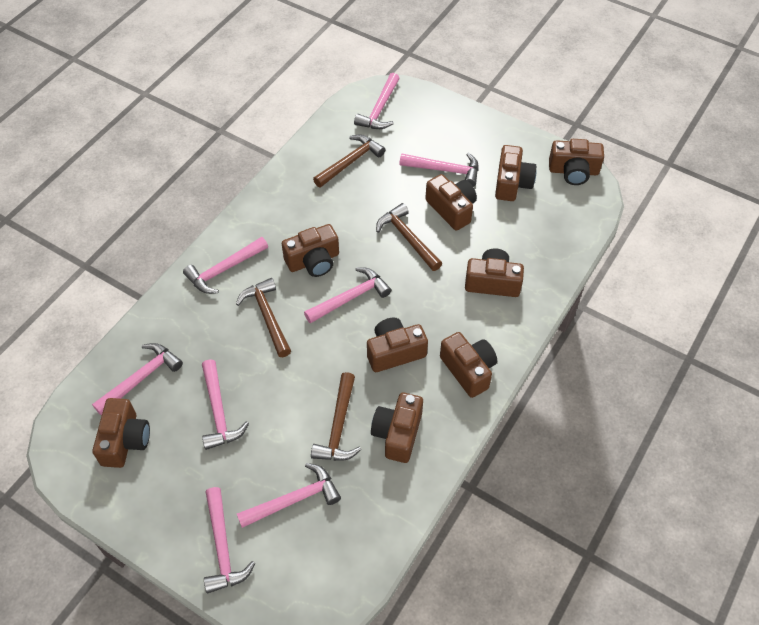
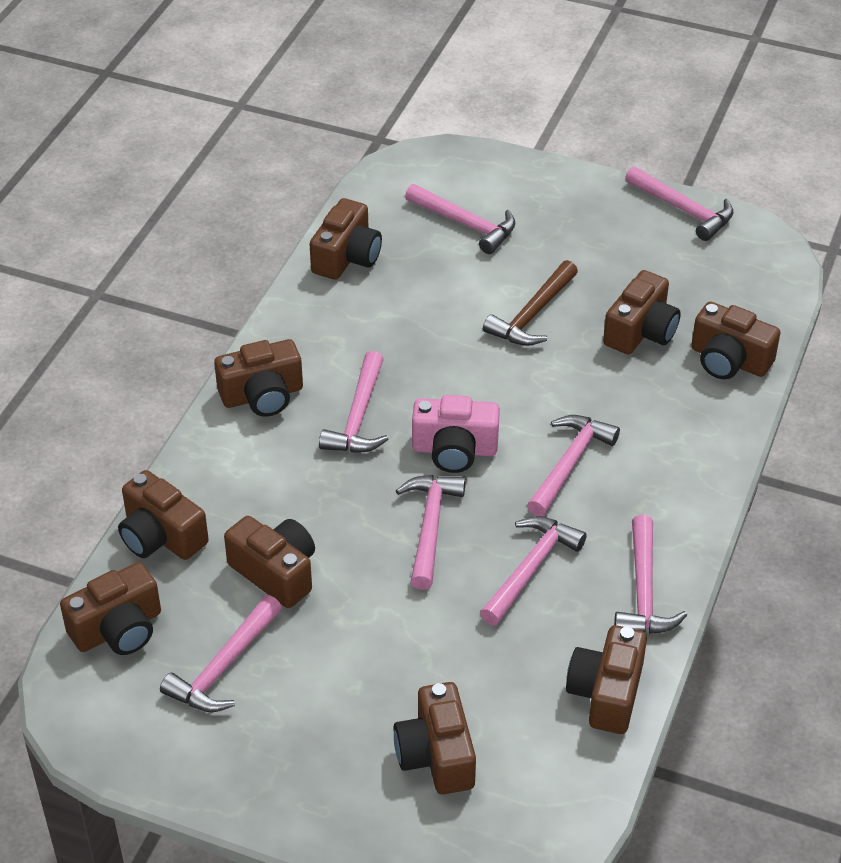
brown hammer: [236,278,291,357] [311,372,361,461] [313,135,386,187] [376,203,442,271] = 4 -> [483,260,578,346] = 1
pink camera: none = 0 -> [412,395,500,473] = 1

